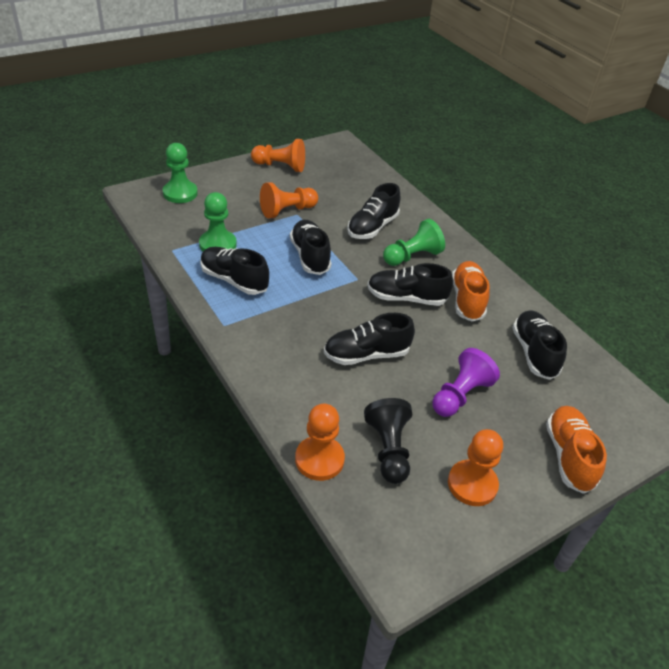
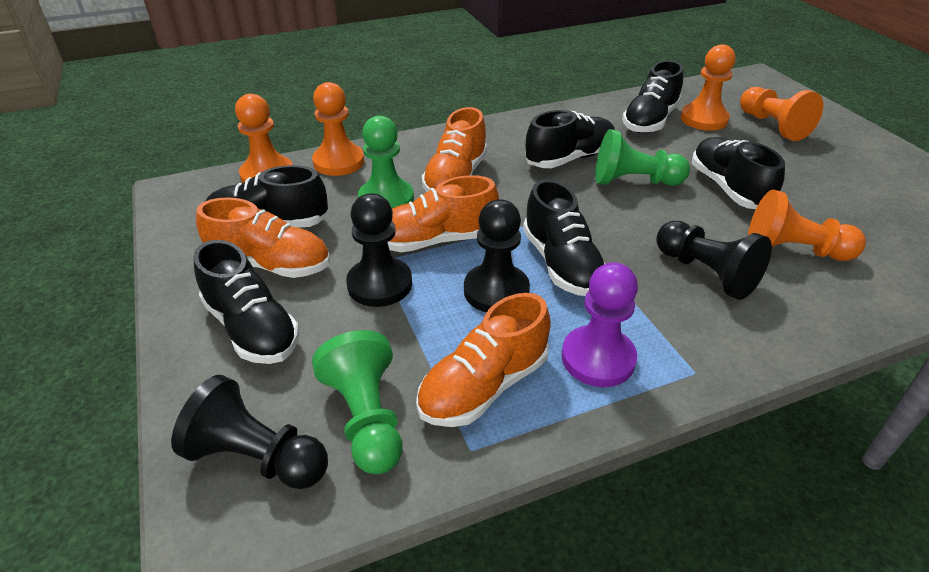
black pawn: [364,398,412,484] = 1 -> [171,375,328,489] [346,193,412,307] [464,199,530,313] [656,221,772,300] = 4
orange pawn: [251,139,305,172] [260,182,318,219] [295,404,345,481] [448,429,503,506] = 4 -> [235,94,293,183] [312,82,364,176] [680,44,736,131] [740,87,823,141] [748,189,866,261] = 5
orange shoe: [452,261,490,322] [546,406,607,494] = 2 -> [196,197,330,278] [387,175,499,252] [416,293,551,427] [422,107,488,192] = 4

